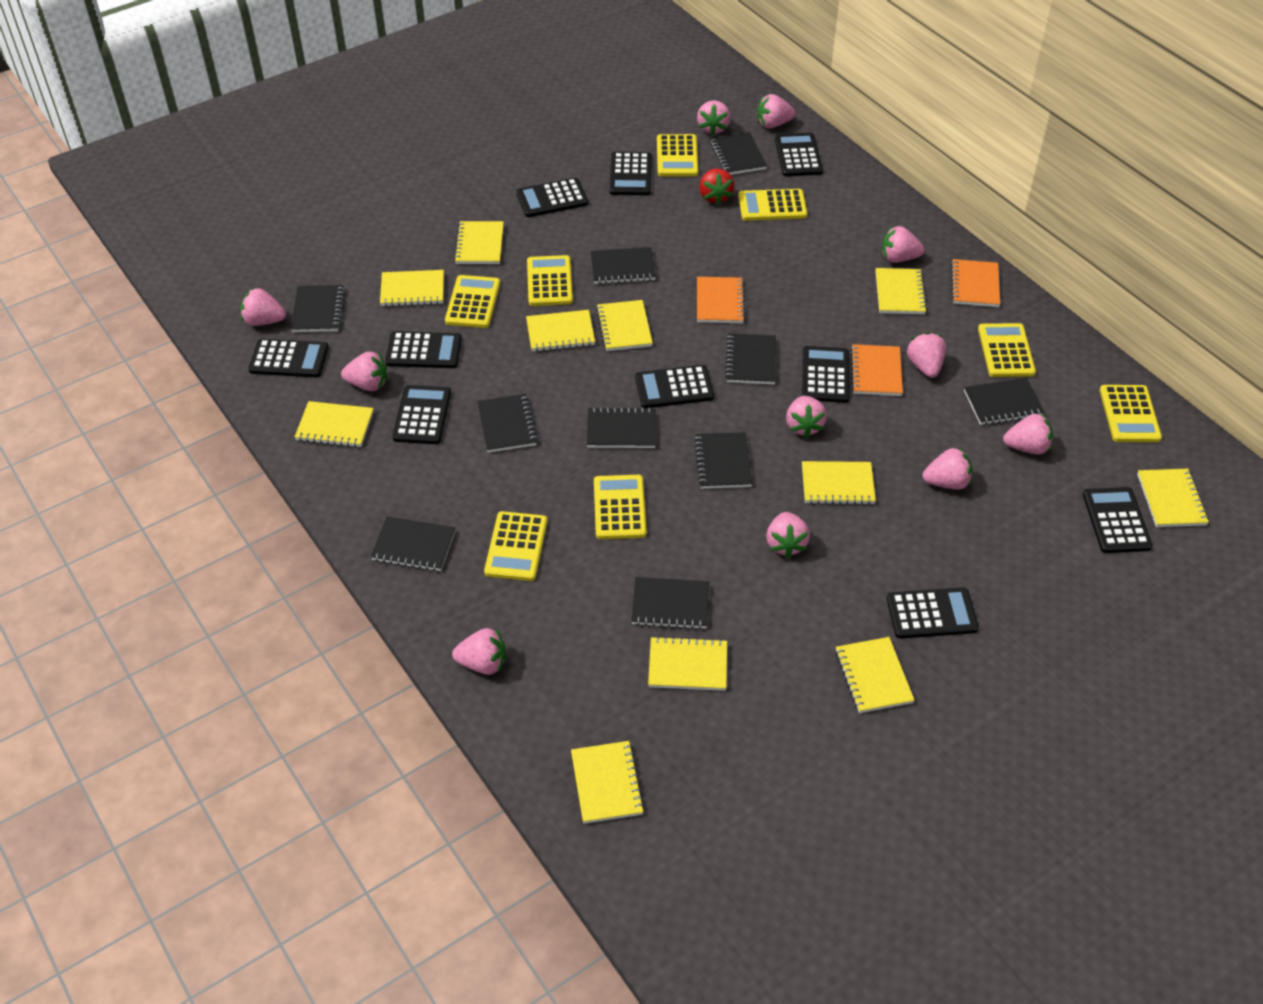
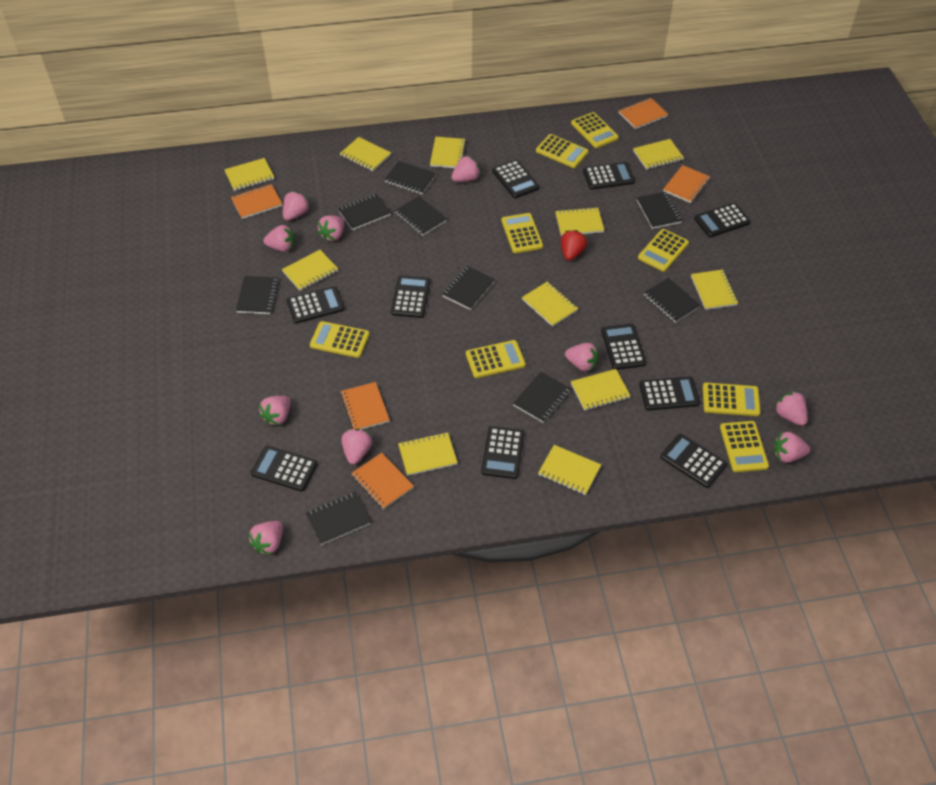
black notebook: [291,285,345,332] [371,516,455,571] [477,394,538,453] [587,407,655,448] [591,247,656,284] [632,577,709,629] [694,432,752,489] [710,132,767,175] [725,333,776,384] [964,378,1045,425] = 10 -> [236,276,279,314] [306,492,371,545] [338,194,391,230] [384,161,436,194] [395,196,447,236] [442,266,495,310] [513,372,571,423] [637,192,682,229] [644,278,701,323] = 9
orange notebook: [697,277,745,323] [850,344,903,396] [951,259,1000,307] = 3 -> [231,184,283,219] [340,382,390,430] [351,453,414,509] [619,98,668,129] [663,165,710,203] = 5
pink strawberry: [241,288,286,326] [341,352,387,391] [452,628,506,675] [697,100,730,136] [757,94,796,128] [766,512,810,558] [786,396,827,438] [882,226,925,263] [907,332,946,378] [923,448,972,490] [1003,414,1053,454] = 11 -> [249,521,283,555] [259,396,290,425] [263,225,295,252] [283,191,310,221] [317,215,344,242] [342,429,372,465] [451,156,481,182] [565,343,599,372] [774,391,808,426] [774,432,810,463] = 10

